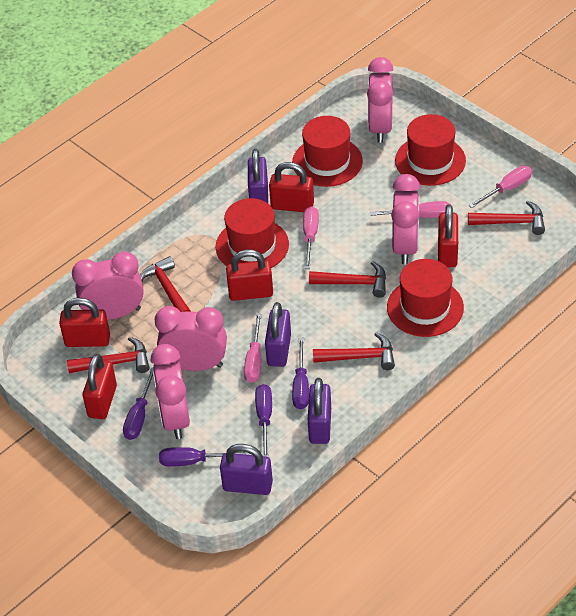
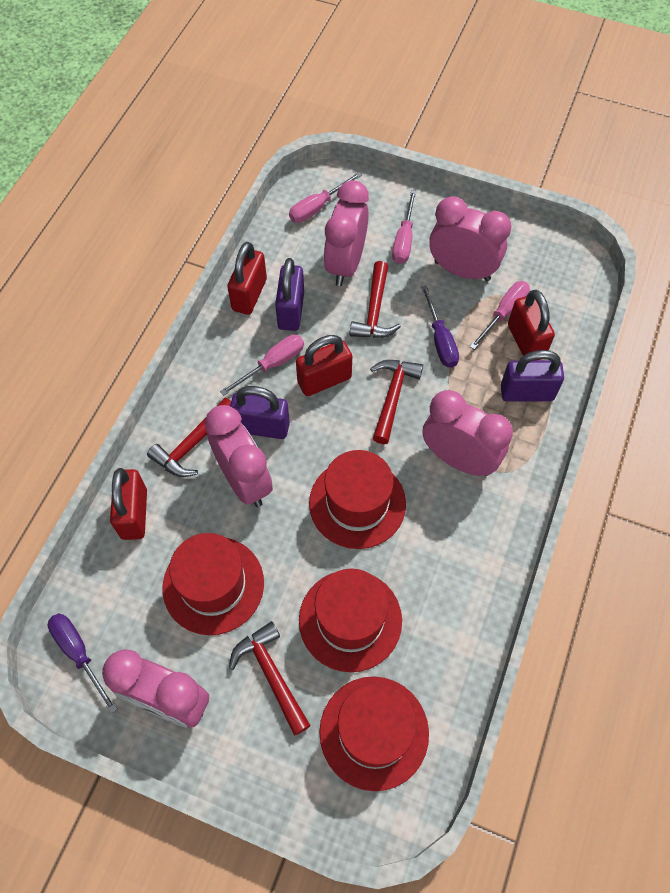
purple padlock: [220,444,273,495] [248,149,268,203] [265,302,291,367] [308,378,331,444] = 4 -> [230,386,290,439] [275,258,304,331] [501,350,564,401] = 3
purple screwdriver: [123,367,153,440] [159,447,250,467] [255,384,272,457] [292,338,309,410] = 4 -> [48,613,117,714] [421,285,459,368] = 2
red hammer: [67,337,149,373] [140,256,191,312] [309,261,386,298] [313,332,395,370] [468,201,545,235] = 5 -> [147,398,231,477] [229,621,311,735] [350,261,401,338] [370,360,423,444] = 4
red padlock: [59,298,110,347] [83,354,117,419] [226,249,273,301] [269,162,314,212] [438,204,458,267] = 5 -> [110,468,147,540] [227,242,267,315] [296,335,352,396] [508,290,555,361] = 4

